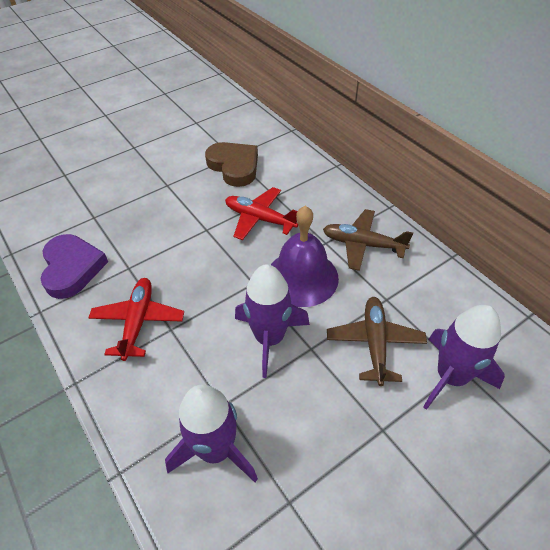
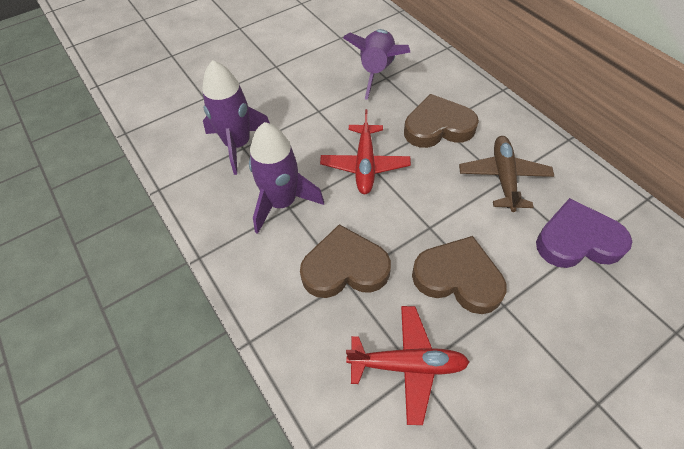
brown heart: [205,142,258,187] = 1 -> [300,224,391,298] [404,94,479,148] [412,236,507,314] = 3
brown plane: [323,209,413,271] [327,297,427,386] = 2 -> [459,136,554,212] = 1
purple bell: [271,206,339,307] = 1 -> none = 0

